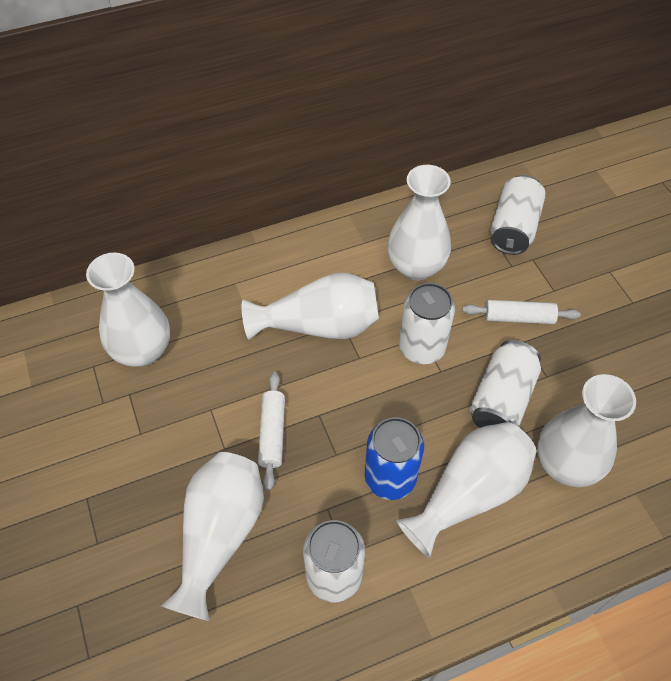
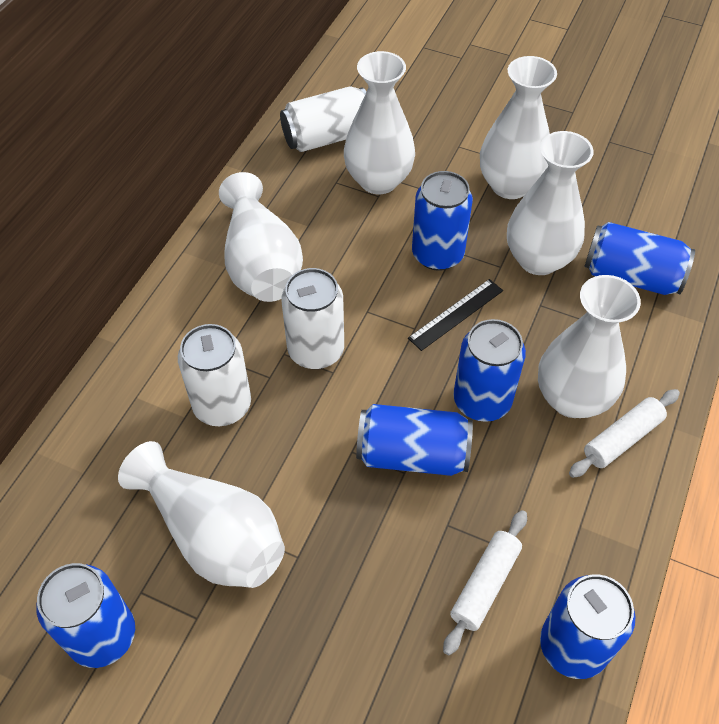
black ruler: none = 0 -> [408,279,503,351] = 1
blue can: [365,417,424,500] = 1 -> [36,563,135,668] [356,404,473,476] [412,171,473,271] [454,319,526,422] [540,575,635,679] [584,222,695,295] = 6
white can: [303,520,365,602] [399,283,455,364] [470,340,541,428] [490,175,546,255] = 4 -> [178,324,251,426] [280,86,367,152] [281,268,344,369] = 3

